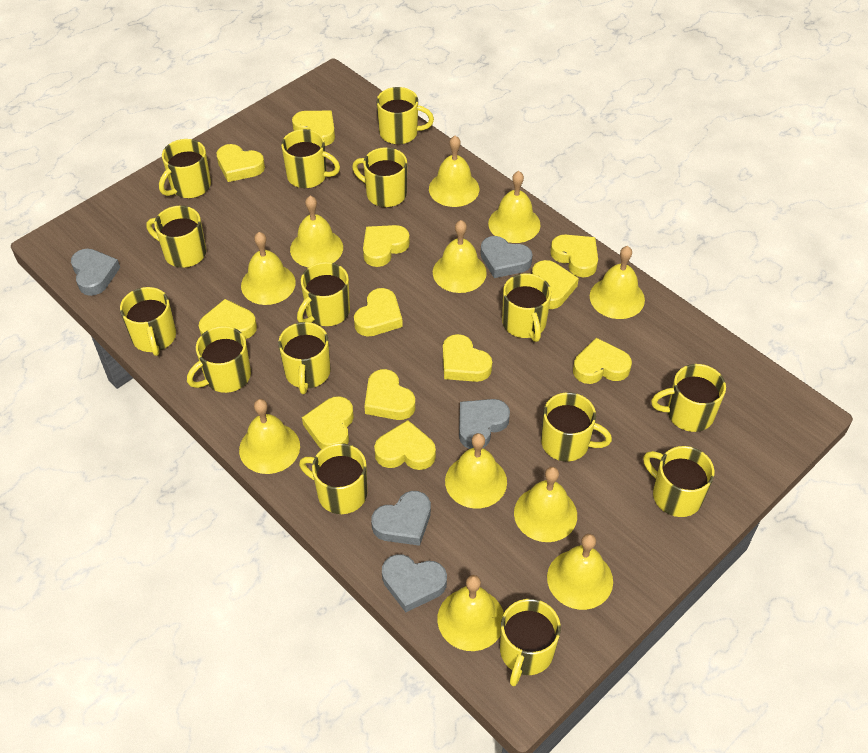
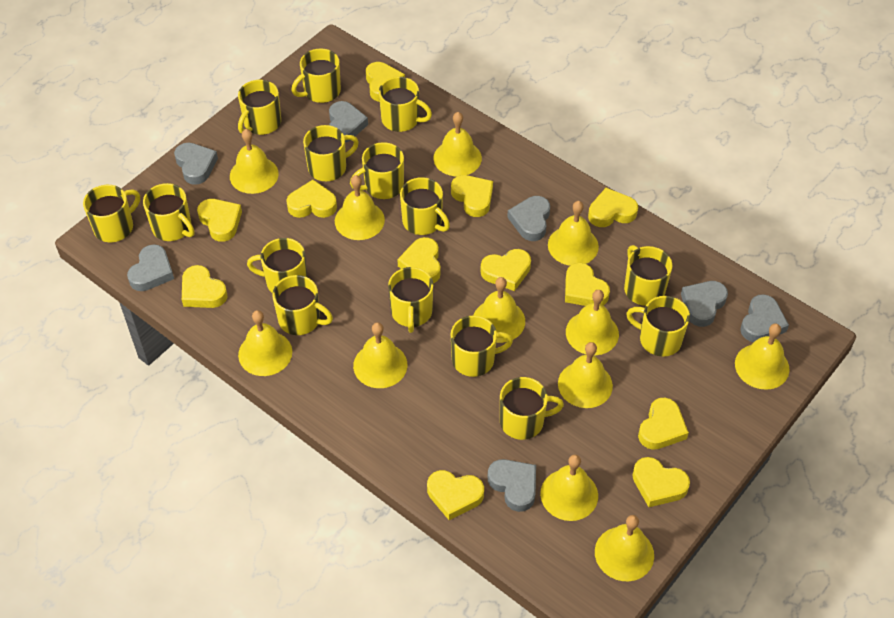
grey heart: [71,249,120,296] [371,491,431,546] [382,554,447,612] [459,399,510,449] [480,236,533,278] = 5 -> [127,244,174,291] [174,143,218,185] [329,101,368,143] [488,459,536,512] [507,196,550,241] [681,281,728,327] [740,294,789,342] = 7
yellow bell: [239,399,300,474] [241,232,296,305] [290,196,343,268] [429,136,479,207] [433,220,487,293] [437,575,504,651] [445,433,507,509] [488,171,541,243] [514,467,577,542] [547,534,613,610] [590,246,645,319] = 11 -> [230,129,279,194] [238,310,292,376] [335,175,385,240] [353,322,407,388] [433,112,482,176] [474,277,525,343] [540,455,598,521] [548,201,599,266] [558,342,613,408] [566,290,619,355] [595,515,654,581] [735,324,790,390] = 12

